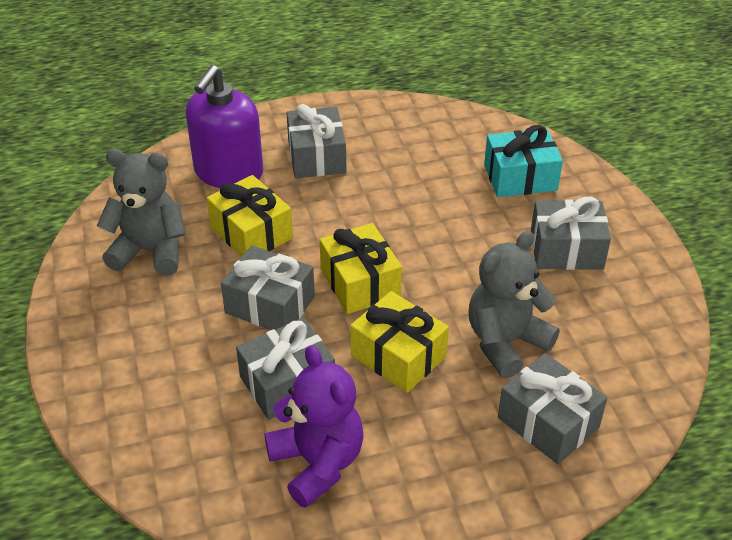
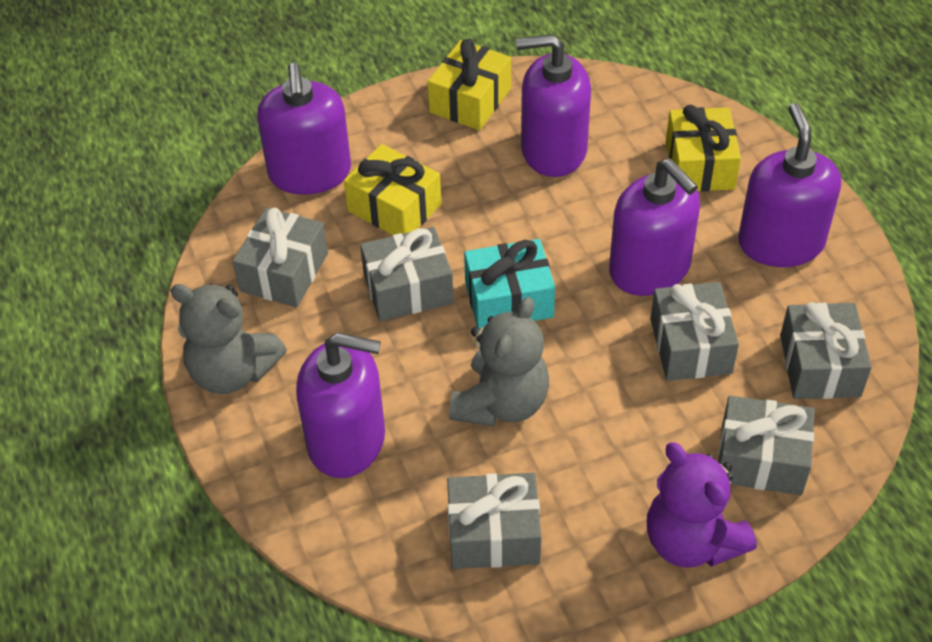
grey gift: [221,245,315,330] [236,318,335,420] [287,104,346,178] [498,353,607,464] [531,197,611,270] = 5 -> [233,207,328,307] [360,227,454,321] [447,473,542,569] [650,282,739,381] [718,395,815,495] [780,302,872,399] = 6
purple soap dispenser: [186,65,263,188] = 1 -> [257,63,351,195] [296,333,385,478] [516,34,591,177] [609,158,700,296] [738,103,841,267] = 5

